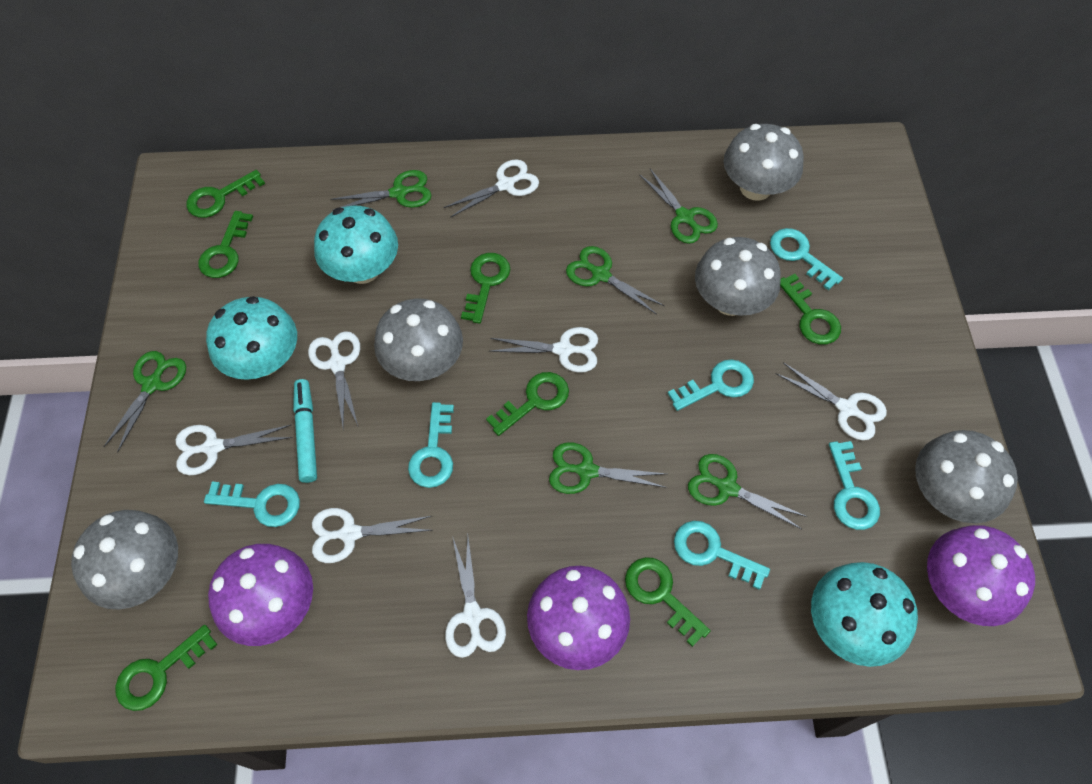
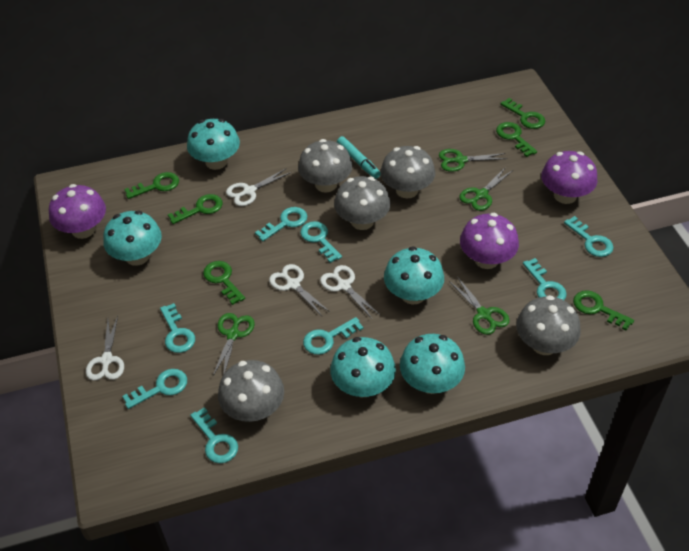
green key: [115,625,218,711] [186,170,265,218] [198,211,253,278] [461,253,510,324] [486,372,569,436] [625,557,711,647] [780,274,841,345] = 7 -> [124,172,179,199] [168,194,223,224] [203,261,245,305] [496,122,537,157] [500,98,545,129] [573,290,634,331] = 6
green scissors: [104,351,186,452] [330,170,432,210] [549,442,667,494] [566,246,665,315] [639,169,718,244] [688,454,807,529] = 6 -> [213,313,255,376] [439,149,507,172] [449,277,509,335] [459,167,513,211] = 4
turquoise key: [204,482,300,527] [408,402,454,488] [668,359,754,411] [674,521,770,590] [770,228,843,290] [829,441,880,530] = 6 -> [122,369,187,409] [160,303,195,353] [190,407,238,463] [255,207,307,241] [300,221,342,263] [303,317,363,355] [523,258,567,300] [564,216,613,257] = 8
turquoise mushroom: [206,296,297,380] [314,205,398,284] [811,562,918,667] = 3 -> [103,211,162,266] [187,119,240,170] [330,337,396,397] [384,246,444,305] [400,334,465,394] = 5
white scissors: [175,425,293,475] [308,331,360,427] [312,508,433,563] [444,159,539,218] [445,536,506,658] [489,327,598,373] [776,362,887,440] = 7 -> [86,316,124,381] [226,169,291,206] [269,264,330,316] [320,265,380,319] = 4

